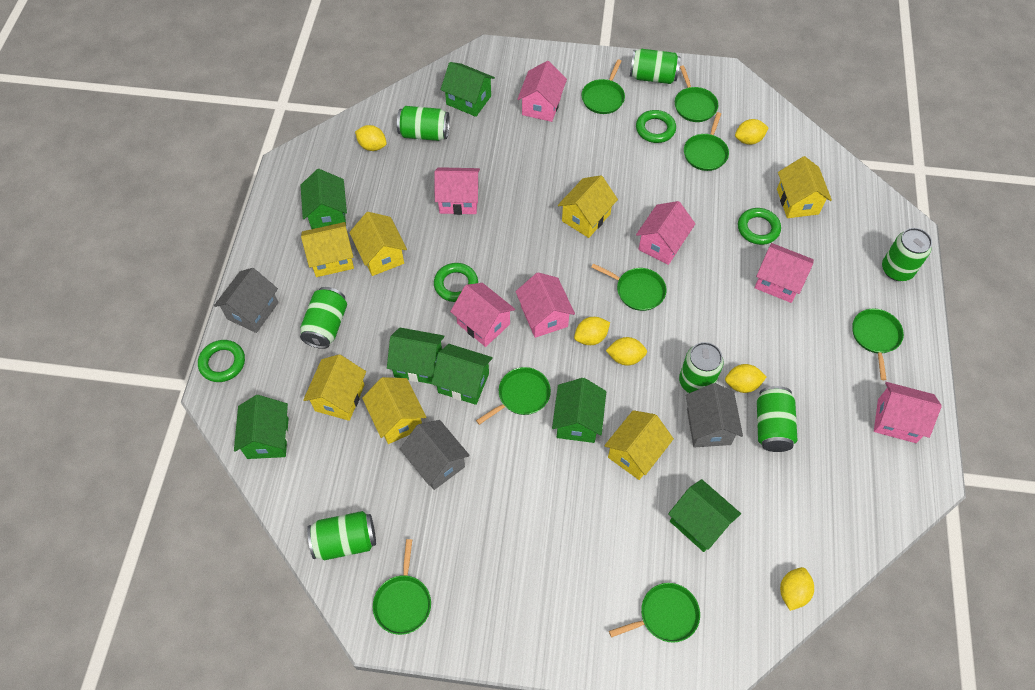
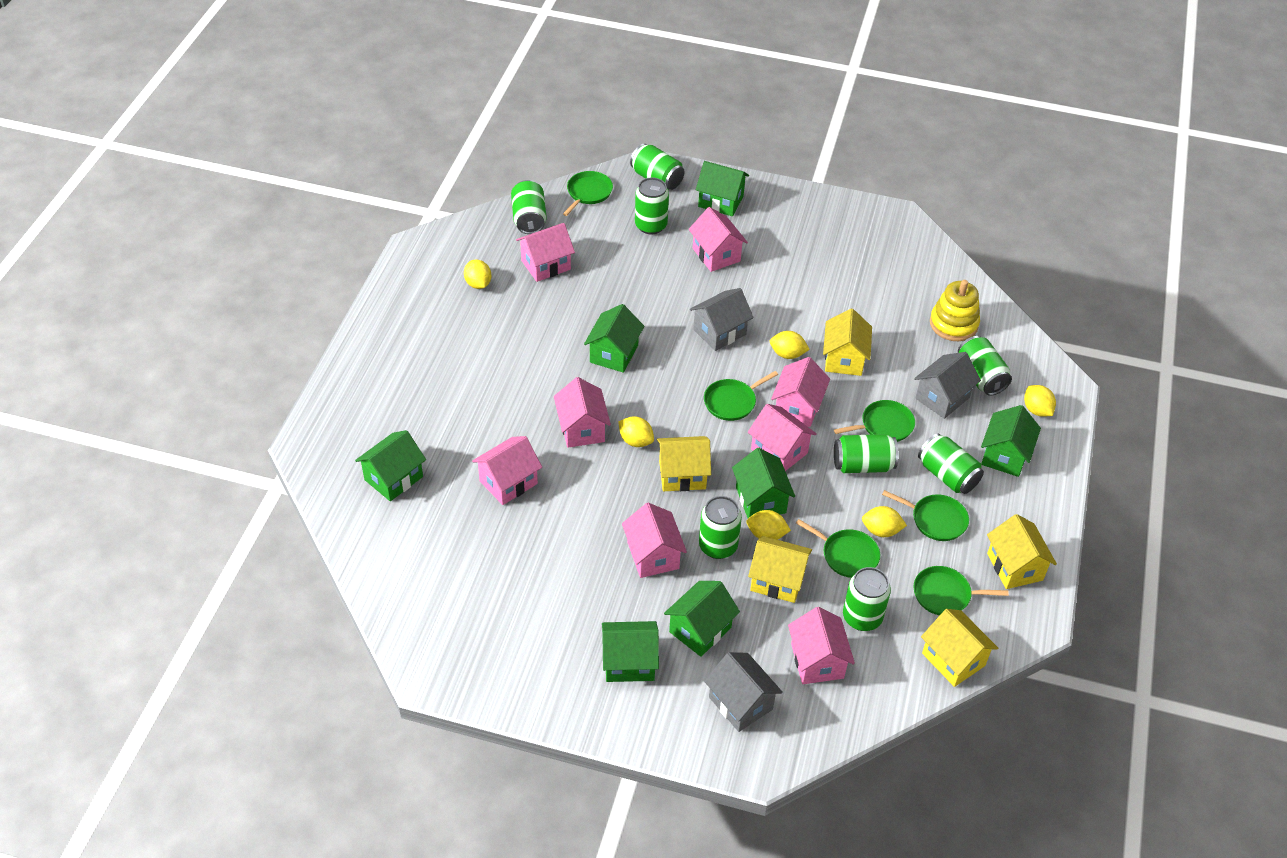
green can: [300,287,347,349] [307,511,376,560] [397,106,450,141] [630,49,680,84] [679,342,723,393] [757,386,797,452] [882,228,932,281] = 7 -> [511,180,547,234] [630,144,684,190] [635,177,669,235] [699,496,742,559] [834,434,898,473] [843,567,891,631] [918,433,984,494] [958,336,1012,396] = 8
green pan: [373,539,431,635] [476,367,551,425] [582,59,625,114] [591,263,666,311] [609,583,700,643] [675,65,718,122] [684,112,729,171] [852,309,904,380] = 8 -> [563,171,613,216] [704,371,778,421] [796,519,880,578] [834,400,915,442] [882,490,969,541] [913,566,1009,615] = 6
green ring: [198,340,245,382] [434,263,478,302] [636,110,676,143] [738,208,781,245] = 4 -> none = 0
pink house: [434,167,480,215] [450,283,515,347] [515,272,575,338] [517,61,567,122] [636,201,695,265] [755,243,814,303] [874,382,942,443] = 7 -> [472,436,542,505] [516,223,575,282] [554,377,611,448] [622,503,687,578] [689,207,748,272] [748,404,816,471] [771,357,830,427] [788,607,855,684] = 8
yellow house: [301,222,354,277] [303,355,366,421] [349,212,407,276] [362,377,426,444] [558,175,618,238] [604,410,674,480] [777,156,832,218] = 7 -> [657,436,711,491] [748,536,812,603] [823,309,872,376] [921,609,998,687] [987,514,1057,589] = 5
yellow stacking toy: none = 0 -> [930,280,980,341] = 1

